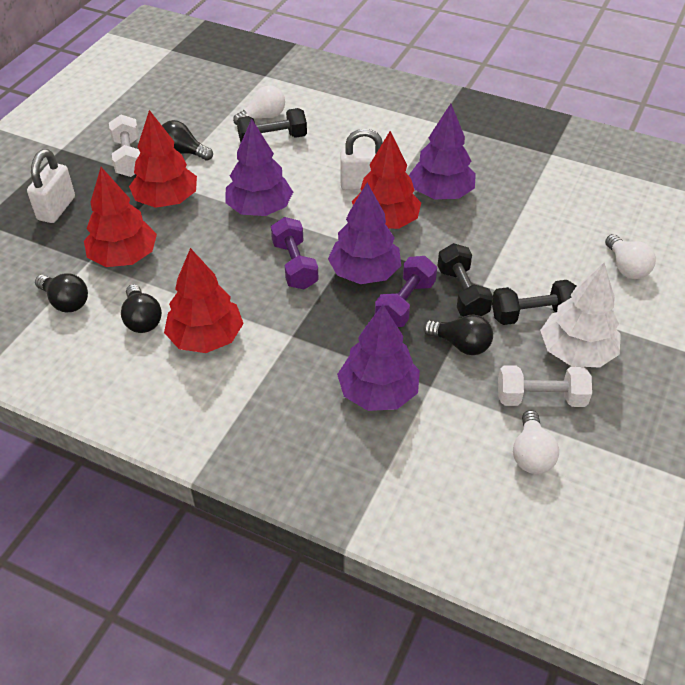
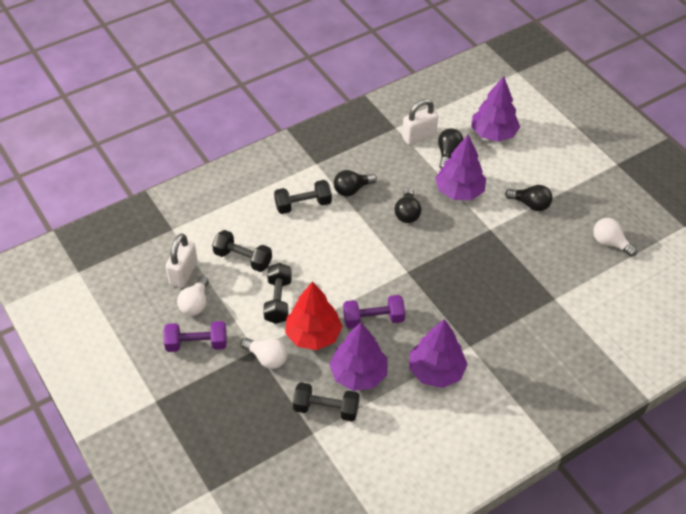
black dumbbell: [237,108,307,142] [437,243,493,316] [492,280,576,325] = 3 -> [212,230,272,272] [263,263,292,324] [274,180,332,214] [293,382,359,421] = 4
red tree: [84,167,157,267] [129,110,197,208] [164,248,244,353] [352,131,421,229] = 4 -> [285,282,342,350] = 1
white dumbbell: [109,115,140,177] [498,365,592,407] = 2 -> none = 0
white tree: [540,263,621,368] = 1 -> none = 0

